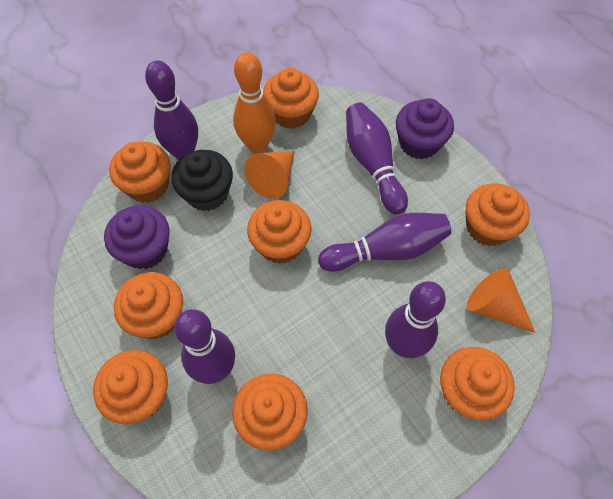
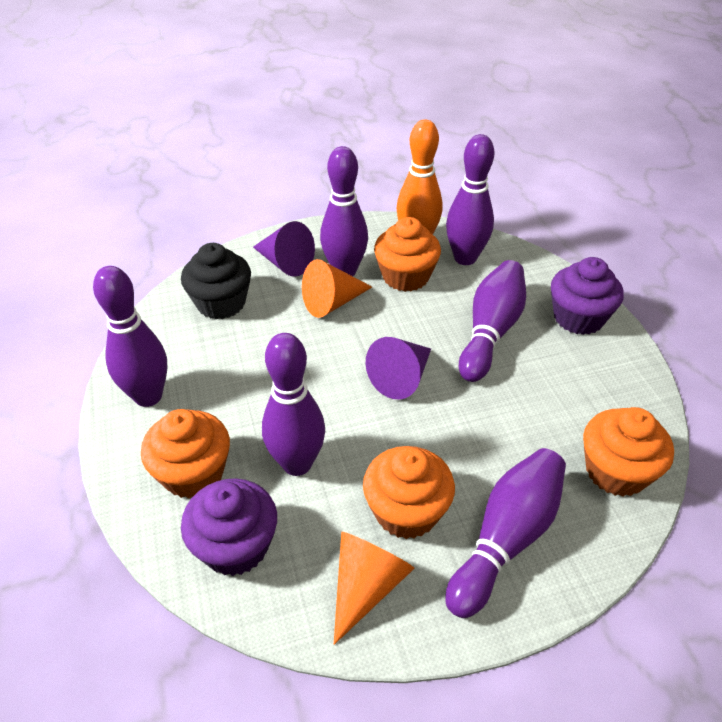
orange cupcake: [93,350,168,424] [109,142,171,203] [114,272,183,339] [232,373,308,451] [247,200,312,264] [263,68,319,129] [440,347,515,421] [465,183,530,246] = 8 -> [141,409,230,499] [363,446,455,539] [374,217,441,292] [583,407,674,496] = 4
purple bowling pin: [145,60,198,160] [174,309,235,384] [318,213,451,272] [346,102,408,215] [385,281,446,358] = 5 -> [93,266,167,407] [262,333,325,476] [320,146,368,276] [445,448,566,618] [446,134,494,265] [459,260,526,382] = 6
purple cone: none = 0 -> [253,221,315,277] [366,337,431,400] = 2

